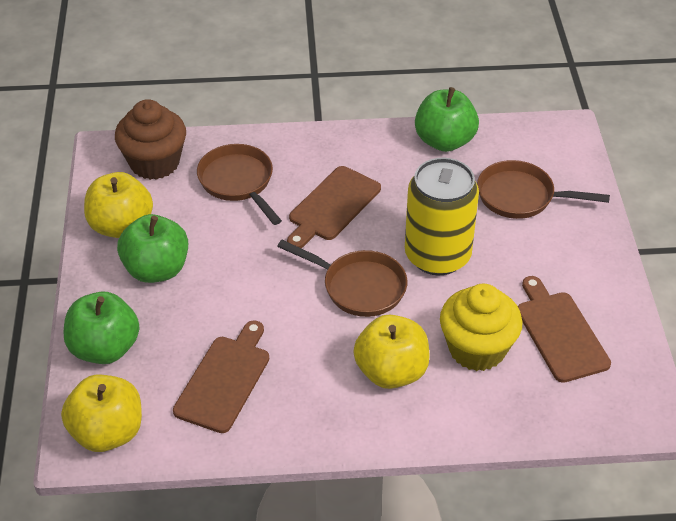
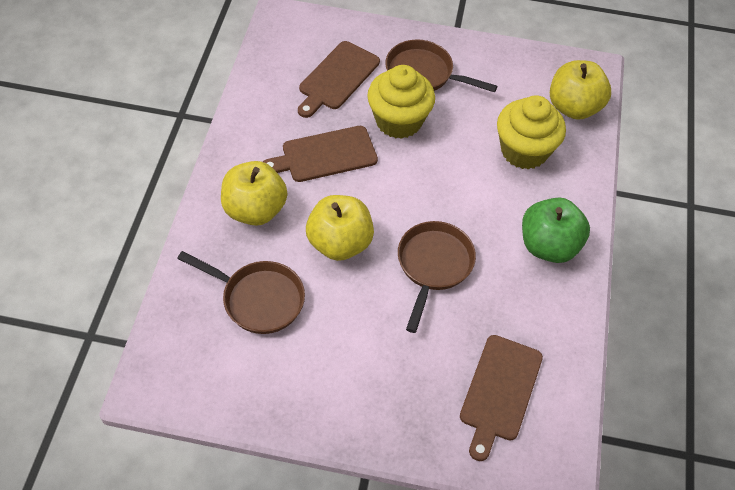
brown cupcake: [115,99,186,180] = 1 -> none = 0
green apple: [64,291,139,364] [117,214,188,283] [415,87,479,152] = 3 -> [522,197,590,263] = 1
yellow can: [405,158,479,275] = 1 -> none = 0
yellow cupcake: [440,284,523,371] = 1 -> [367,65,435,139] [497,95,566,169] = 2

